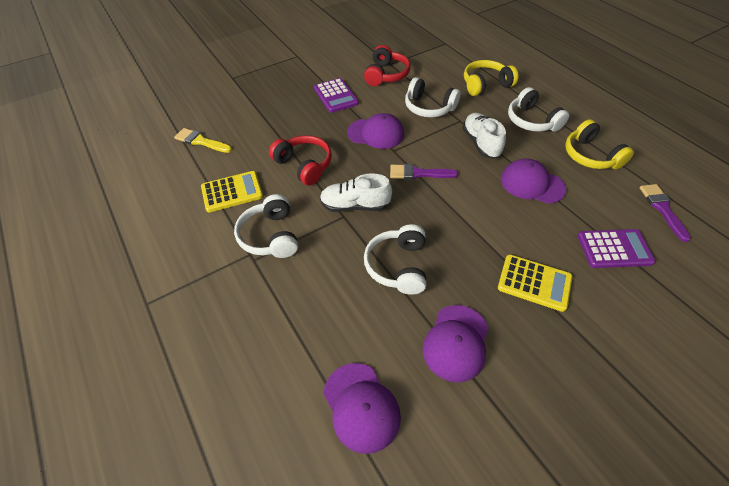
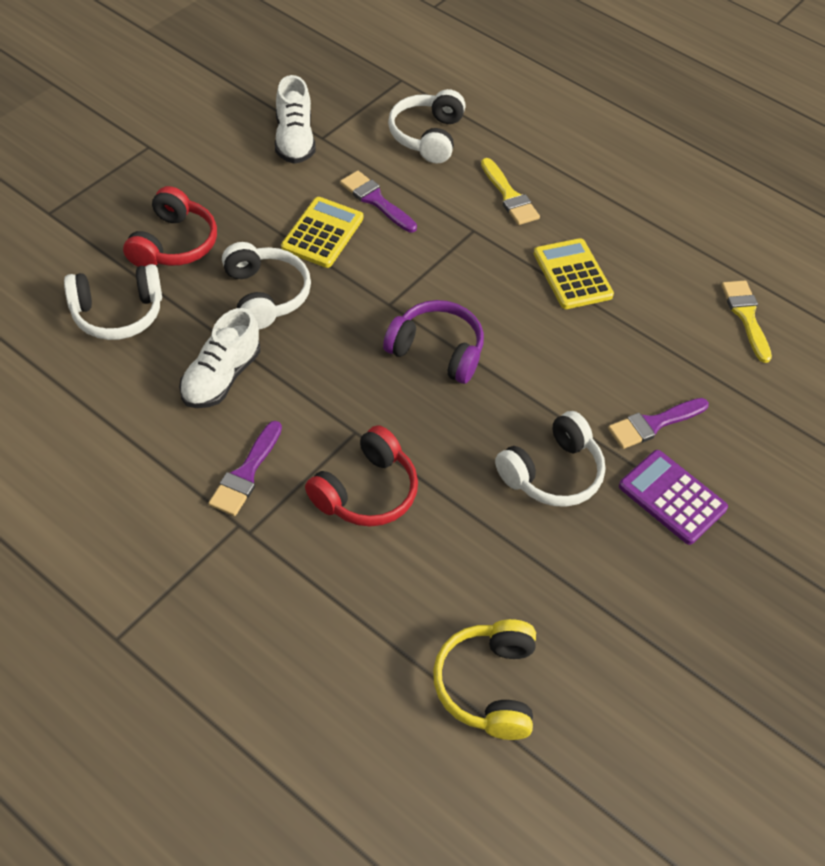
purple brush: [390,164,458,180] [639,184,691,242] = 2 -> [209,421,282,516] [340,171,417,233] [608,398,709,449] = 3
purple calculator: [314,78,359,113] [577,229,655,268] = 2 -> [619,450,728,545] = 1
purple cap: [323,363,401,454] [347,113,404,149] [422,305,488,382] [501,158,566,204] = 4 -> none = 0
purple headphones: none = 0 -> [383,300,484,384] = 1
yellow brush: [174,128,232,153] = 1 -> [481,158,540,225] [722,281,772,363] = 2
yellow headphones: [464,60,518,96] [565,119,634,169] = 2 -> [433,619,536,740] = 1

